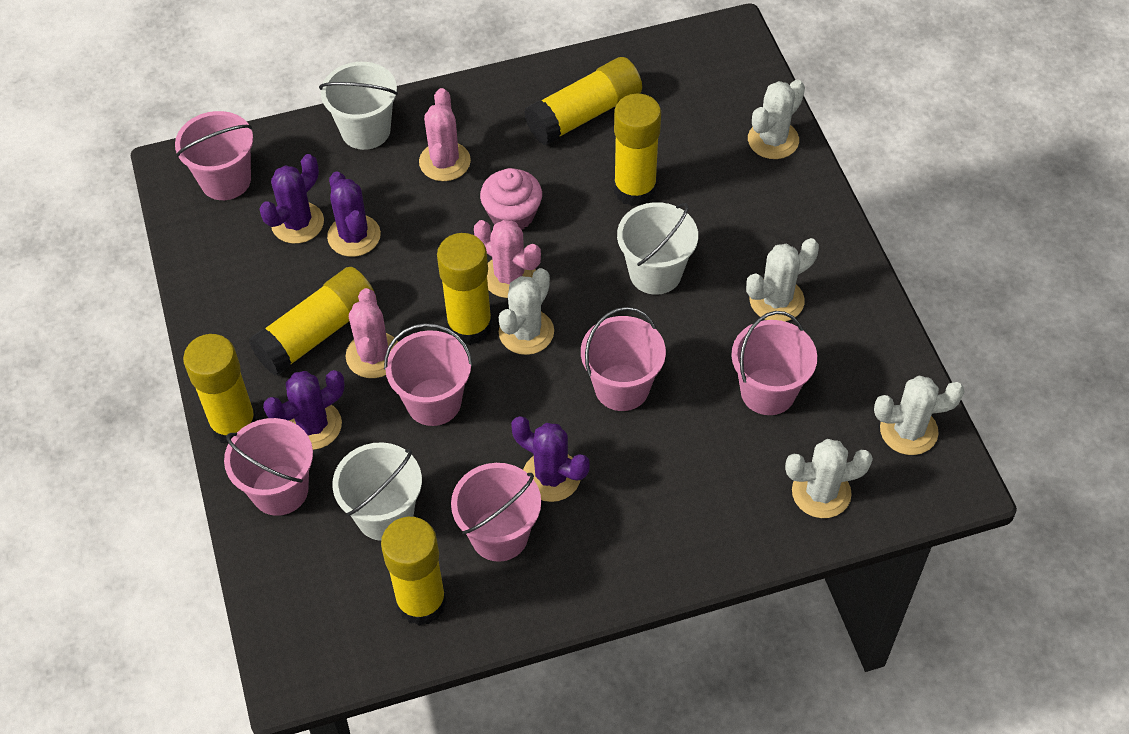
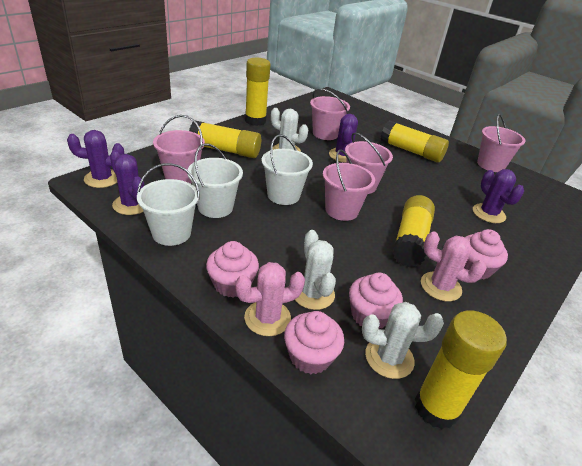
pink bucket: [175,111,253,200] [224,418,313,516] [384,323,473,426] [451,463,541,562] [581,307,666,411] [732,311,817,415] = 6 -> [153,115,205,184] [310,88,350,140] [323,149,375,221] [345,132,393,194] [477,114,526,172] = 5
pink cactus: [346,288,398,378] [419,88,471,181] [474,220,541,298] = 3 -> [235,262,305,336] [421,231,487,301] = 2
pink cupcake: [480,168,542,230] = 1 -> [206,241,259,297] [284,311,344,374] [349,273,403,329] [464,229,508,280] = 4
white cactus: [499,268,554,355] [746,238,819,322] [748,80,805,159] [785,439,873,518] [874,376,965,455] = 5 -> [271,108,308,152] [295,230,336,310] [362,302,444,379] = 3
yellow glue stick: [183,334,257,444] [249,267,377,376] [381,517,447,626] [437,233,493,345] [524,57,642,145] [614,94,661,206] = 6 -> [189,121,261,158] [245,58,271,126] [381,120,449,163] [392,195,435,267] [415,310,507,429] = 5

